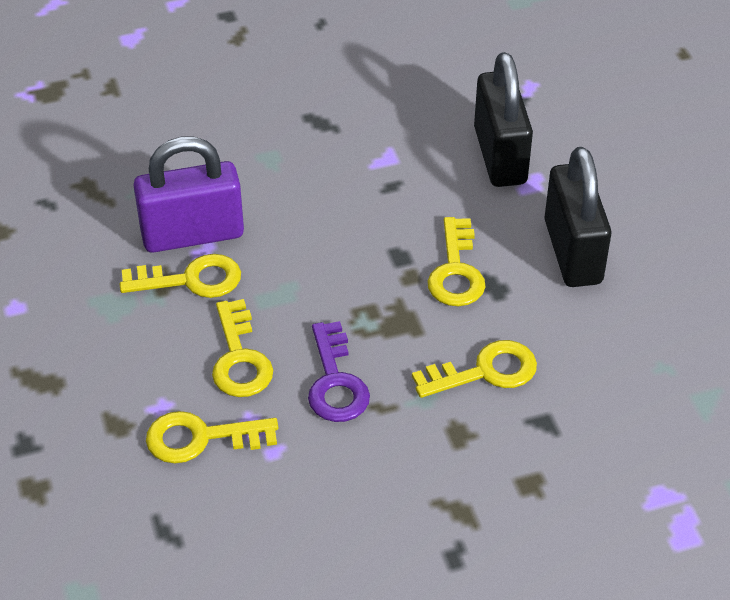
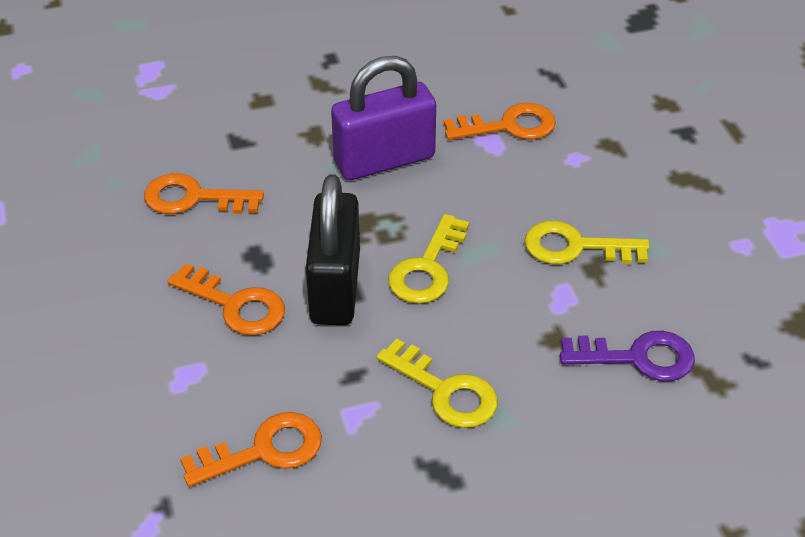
black padlock: [474,52,533,187] [544,147,611,287] = 2 -> [306,174,360,325] = 1
orange key: none = 0 -> [144,173,264,214] [167,263,285,335] [180,412,322,487] [444,103,556,140] = 4
yellow key: [120,254,241,298] [146,411,278,463] [212,299,273,397] [412,340,537,398] [427,217,485,307] = 5 -> [376,339,498,428] [389,214,469,304] [525,221,650,264] = 3

